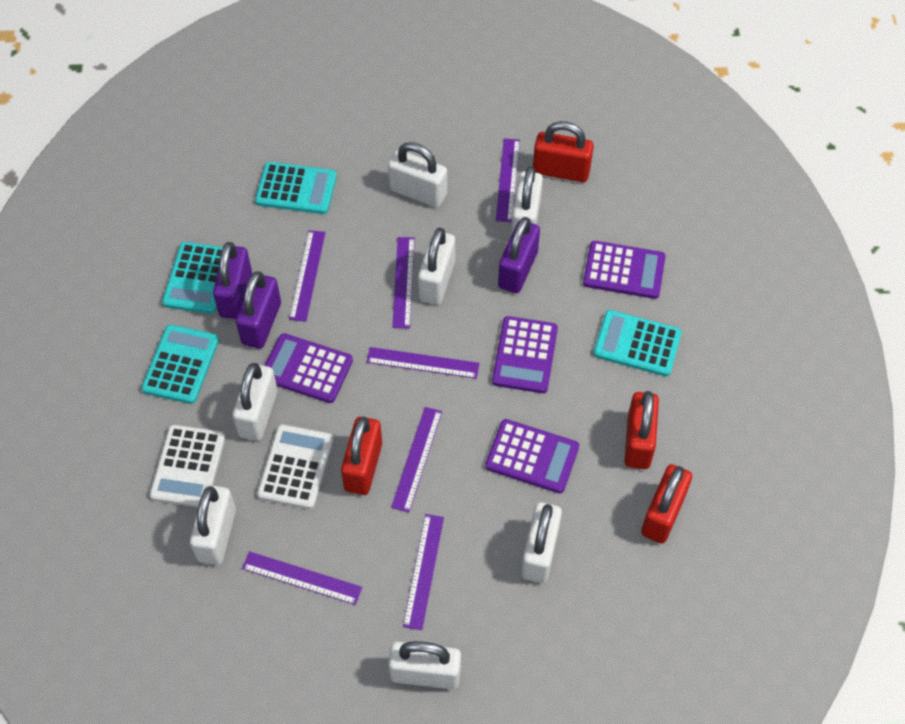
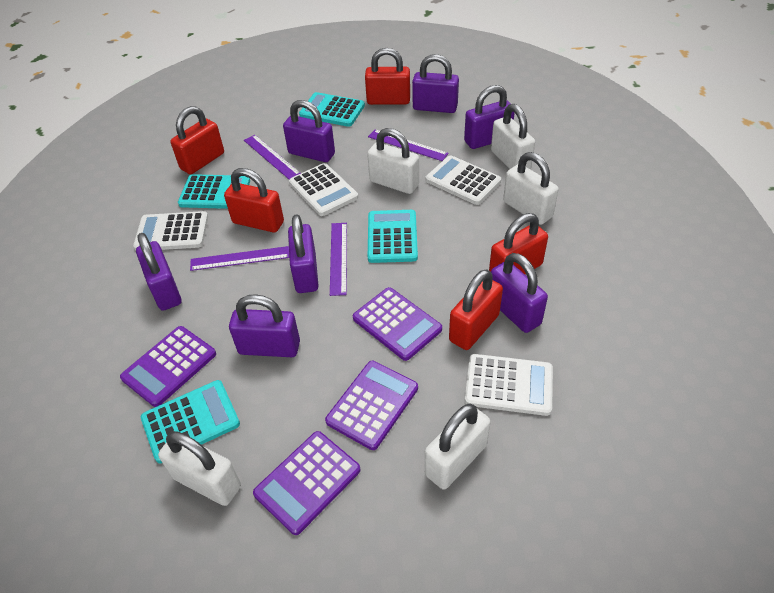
purple padlock: [213,242,252,319] [236,271,281,349] [498,217,540,293] = 3 -> [136,233,181,310] [229,294,300,357] [283,100,335,162] [288,215,319,293] [412,54,459,113] [464,85,515,149] [491,253,548,333] = 7
purple ruler: [242,551,362,605] [289,230,326,322] [367,347,480,379] [391,407,442,513] [392,237,415,328] [403,514,444,630] [496,138,520,223] = 7 -> [190,246,289,271] [244,135,301,179] [330,223,347,296] [368,130,449,161] = 4
red padlock: [341,417,382,495] [533,121,594,182] [624,391,659,469] [641,464,692,544] = 4 -> [171,106,224,174] [224,168,284,232] [365,48,410,105] [449,269,503,350] [489,213,548,274] = 5
white calculator: [150,425,226,507] [257,424,333,509] = 2 -> [133,211,208,250] [289,163,358,216] [426,155,501,205] [465,354,553,416] = 4
white padlock: [190,485,236,565] [232,363,278,441] [388,142,447,207] [388,641,461,689] [418,228,455,305] [511,166,543,236] [521,502,562,583] = 7 -> [158,431,241,506] [367,128,419,194] [425,404,490,490] [491,104,535,169] [503,152,559,225] = 5

